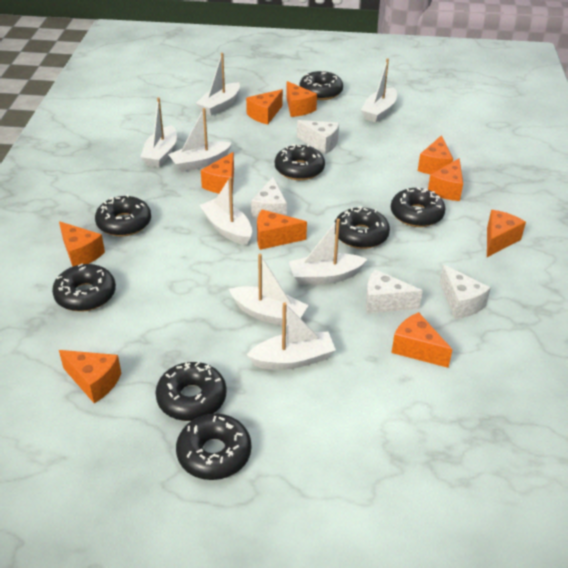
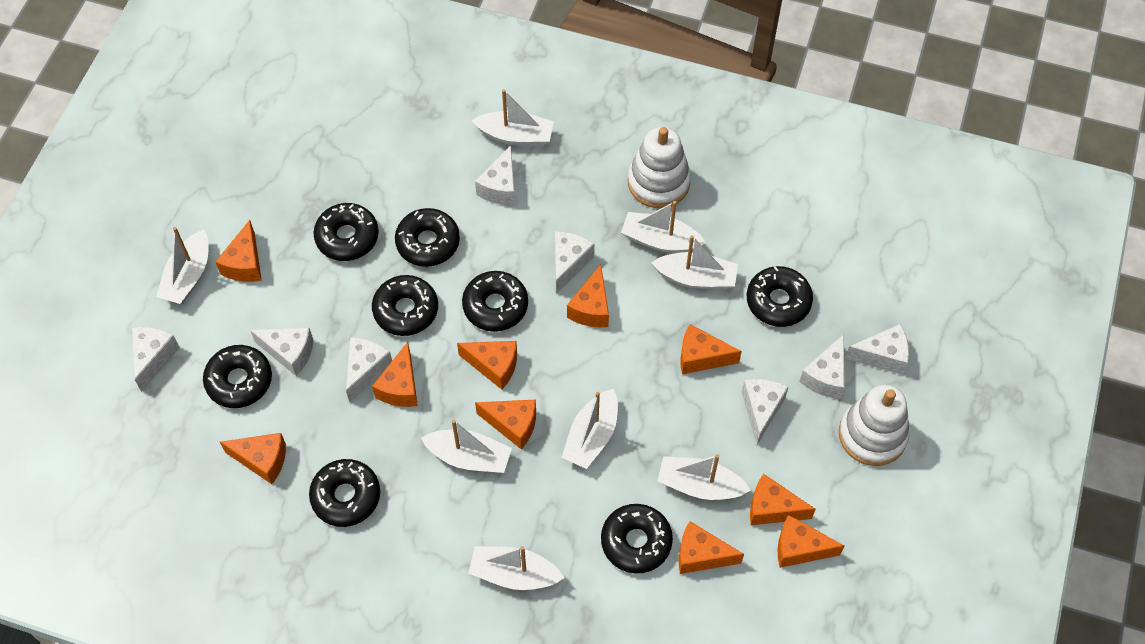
white cheese: [251,176,287,220] [297,120,339,154] [365,269,423,314] [440,265,491,319] = 4 -> [132,327,180,392] [250,327,313,376] [346,337,392,402] [475,145,515,205] [555,231,595,294] [742,379,789,445] [799,334,845,399] [845,324,909,375] = 8
white stacking toy: none = 0 -> [628,127,691,208] [839,385,910,466] = 2

